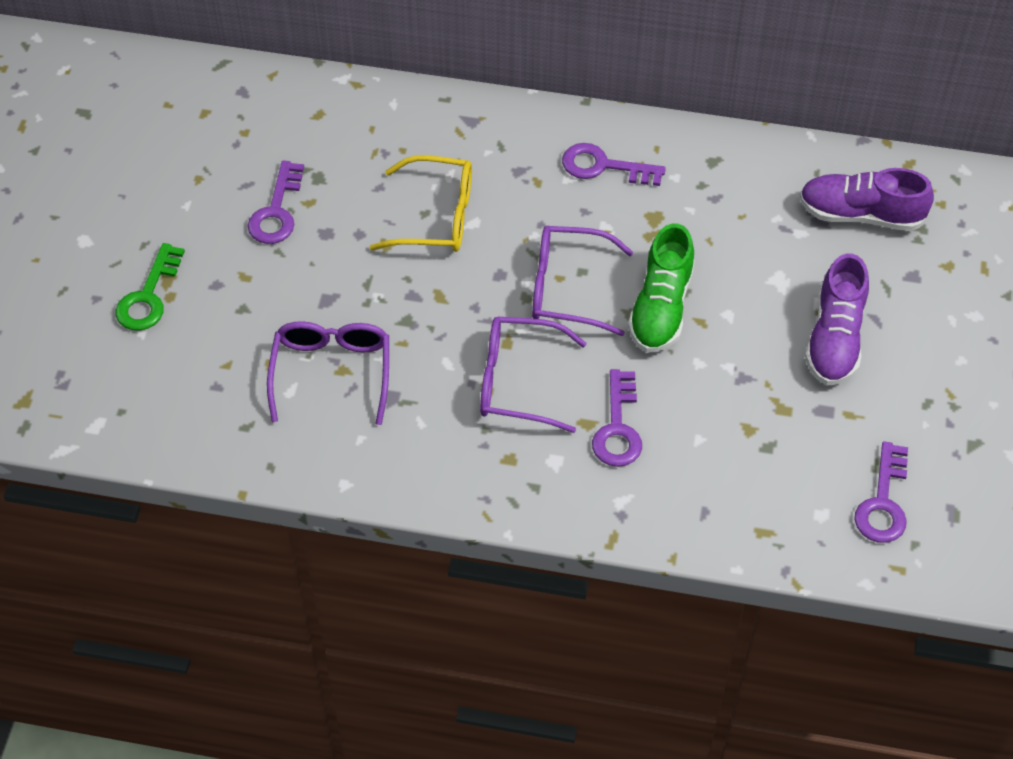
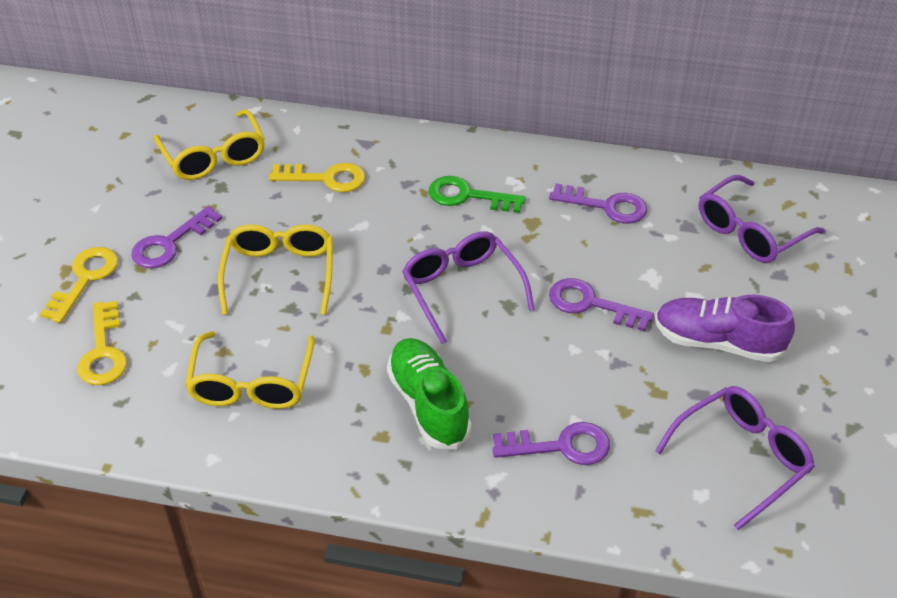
purple shoe: [799,168,934,231] [805,253,869,385] = 2 -> [655,295,795,362] = 1
yellow glasses: [370,155,472,252] = 1 -> [154,109,265,180] [185,331,315,409] [218,224,333,315] = 3
yellow key: none = 0 -> [40,247,118,323] [77,301,127,385] [269,163,366,192] = 3

